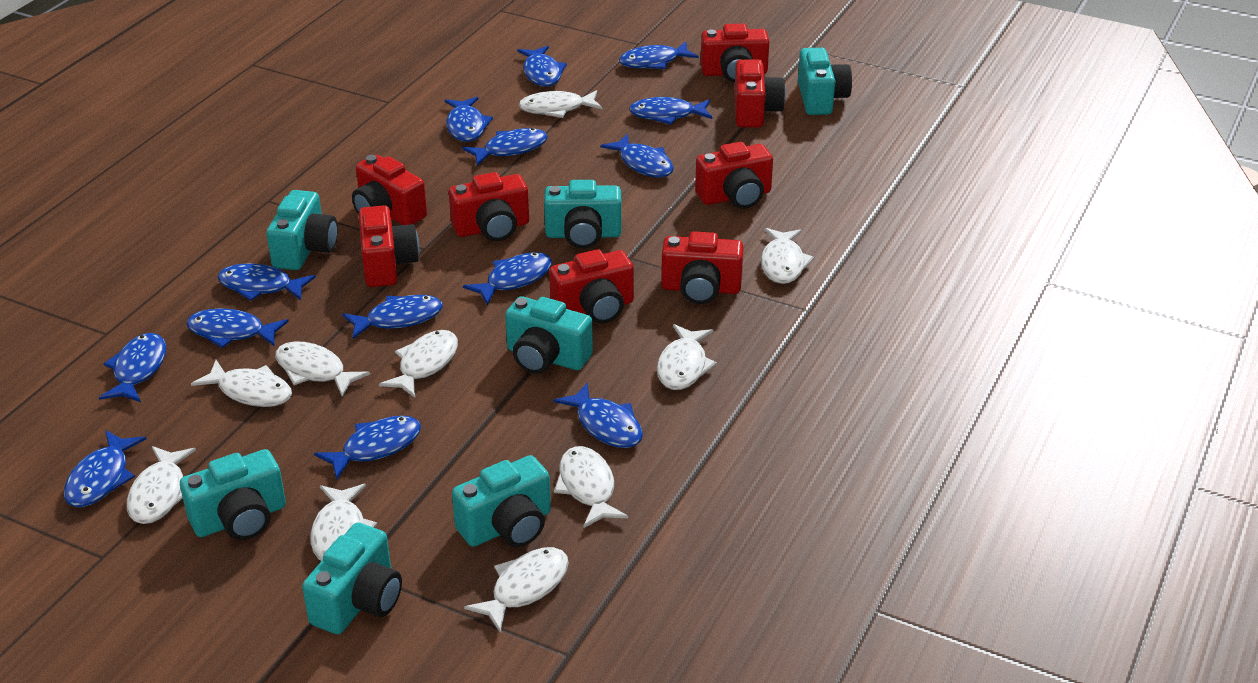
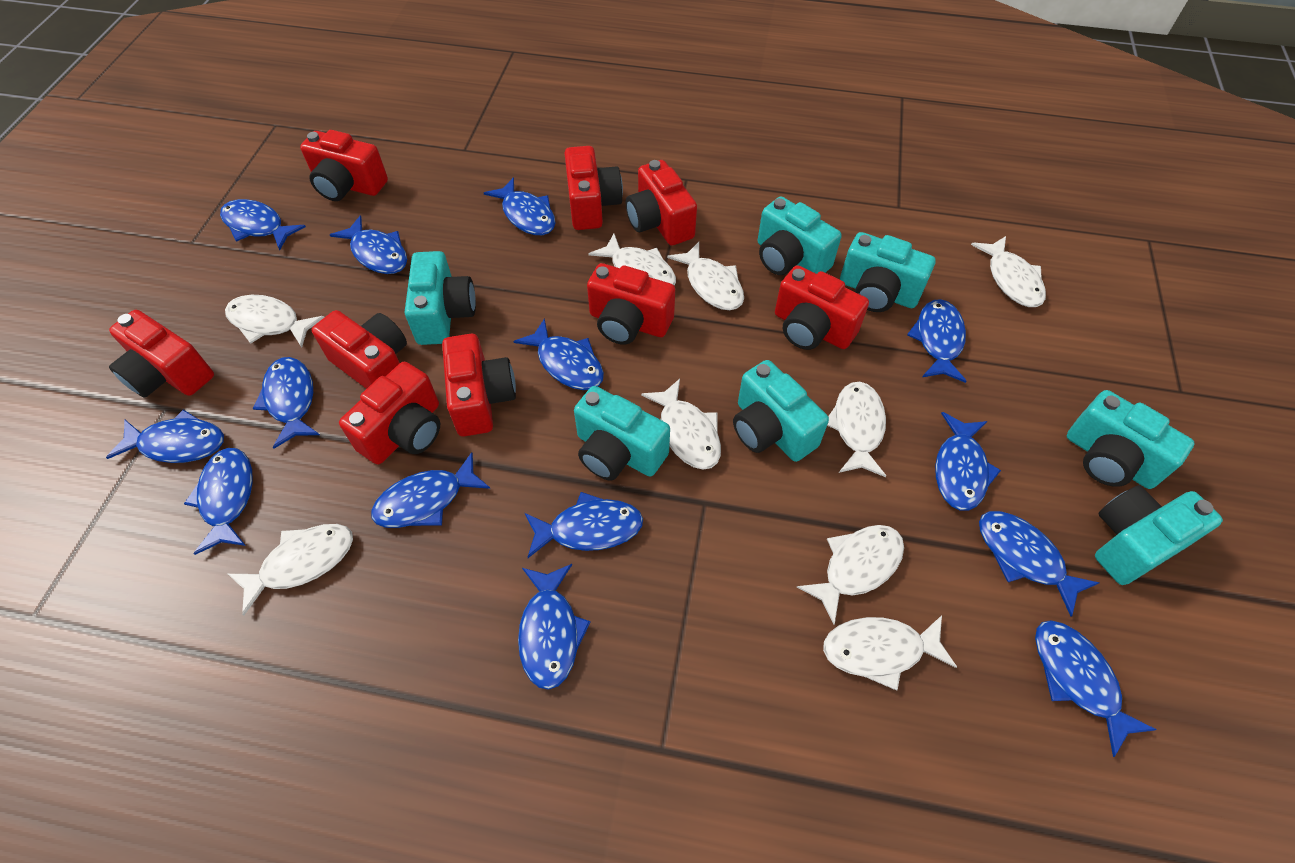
red camera: [352,155,427,225] [359,205,419,287] [449,172,529,241] [549,249,634,324] [661,232,744,304] [695,142,773,209] [701,24,770,83] [735,59,786,128] = 8 -> [109,310,214,398] [300,130,388,201] [312,310,407,389] [339,362,440,465] [442,334,516,437] [564,146,623,230] [587,263,675,345] [626,160,697,246] [775,265,869,350] = 9
white fish: [127,446,196,524] [191,360,292,407] [275,341,370,397] [311,484,377,561] [379,330,458,398] [464,547,569,633] [519,90,602,118] [554,446,628,528] [657,324,717,390] [761,228,814,284] = 10 -> [225,295,324,348] [228,524,353,616] [589,234,676,285] [641,379,721,470] [667,242,744,310] [797,525,904,625] [823,615,957,691] [827,382,886,477] [971,236,1046,307] = 9

